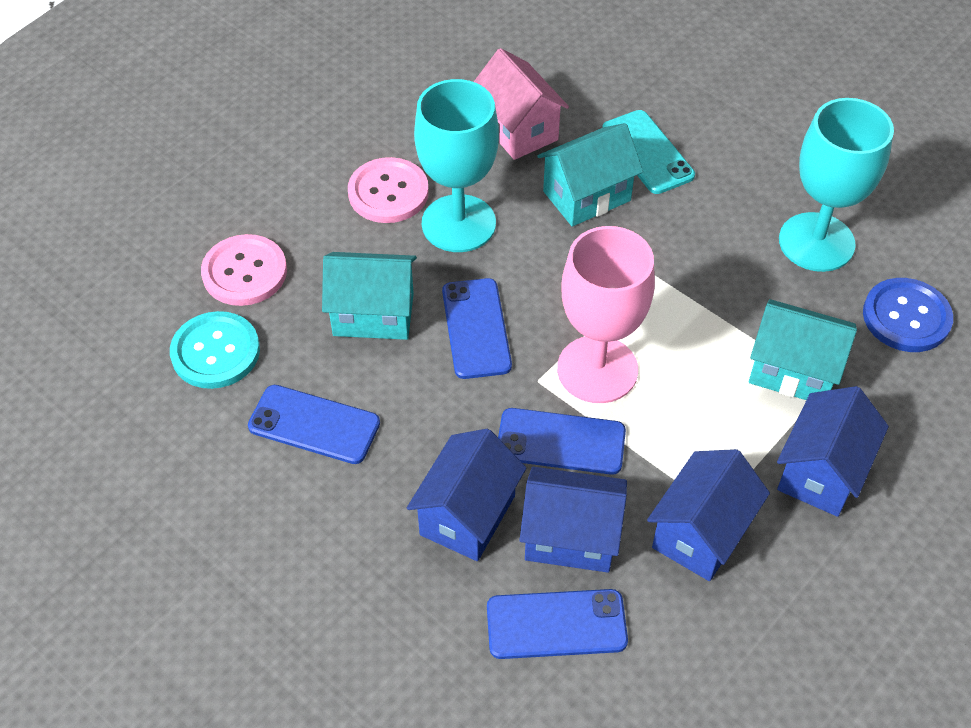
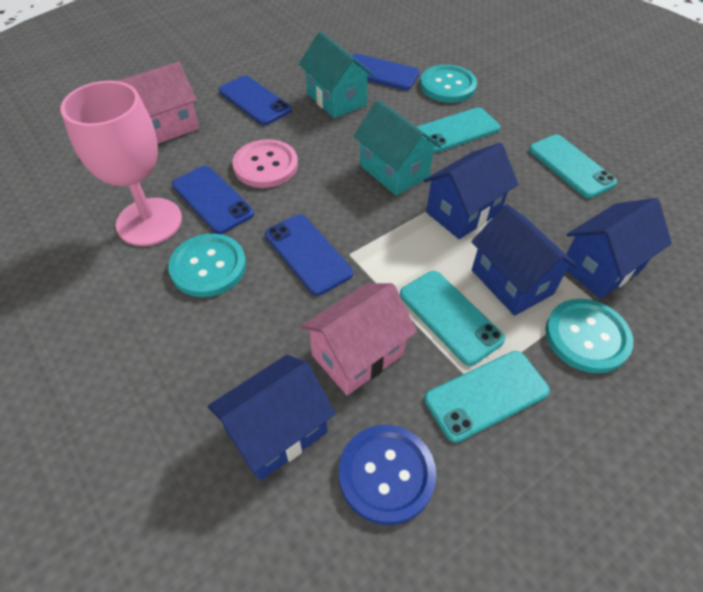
pink button: [201,234,287,306] [348,157,429,223] = 2 -> [232,139,298,188] = 1
pink house: [474,48,569,160] = 1 -> [118,62,199,144] [300,283,417,396] = 2
turquoise button: [170,311,260,389] = 1 -> [168,234,246,297] [420,65,477,103] [545,299,633,373] = 3
turquoise goblet: [414,79,499,252] [779,98,894,272] = 2 -> none = 0
turquoise house: [322,252,417,340] [537,123,643,227] [749,299,857,400] = 3 -> [299,31,374,118] [354,100,441,196] = 2
turquoise phone: [602,110,695,194] = 1 -> [400,271,505,366] [417,107,500,153] [424,351,550,443] [529,135,617,198] = 4

